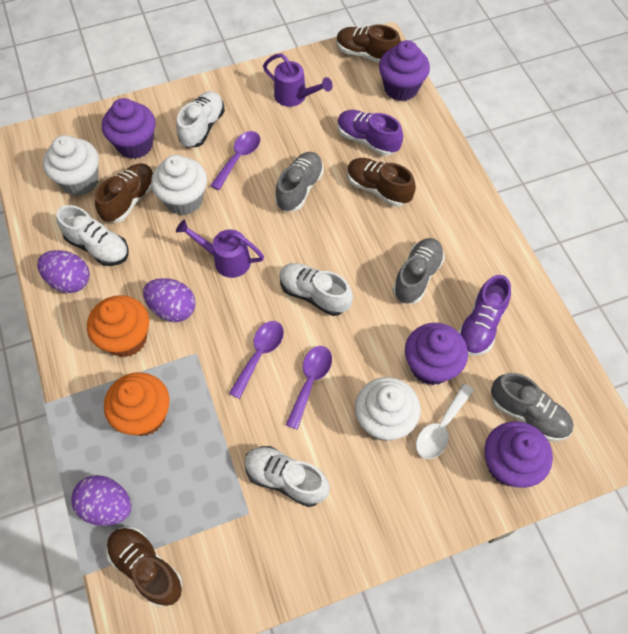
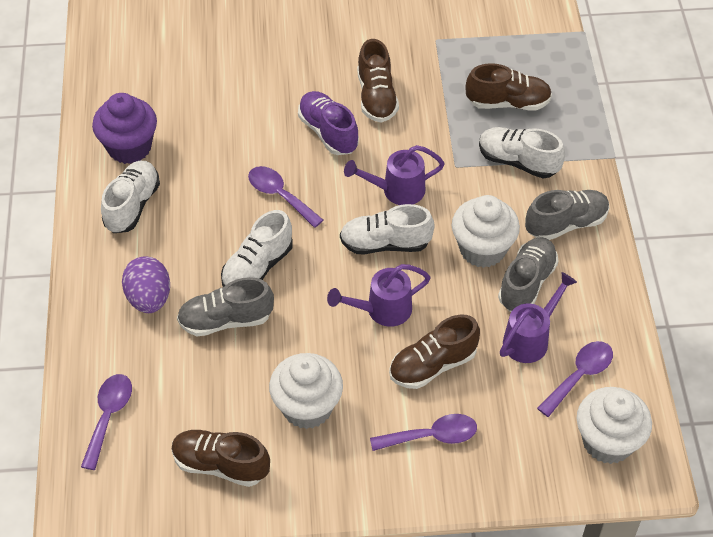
orange cupcake: [87,295,149,357] [104,372,170,436] = 2 -> none = 0
purple cupcake: [102,98,156,159] [379,40,430,101] [405,323,468,385] [484,421,553,488] = 4 -> [92,93,157,164] = 1
purple egg: [37,250,90,293] [71,475,131,526] [143,278,196,322] = 3 -> [122,256,170,313] = 1
purple shoe: [337,110,403,156] [459,275,511,356] = 2 -> [298,91,359,155] = 1
purple spoon: [210,131,260,190] [229,321,284,399] [286,346,332,430] = 3 -> [81,374,132,470] [248,166,323,228] [370,414,477,451] [537,341,613,417] = 4
purple watering can: [176,219,264,278] [263,53,333,107] = 2 -> [327,264,431,327] [344,145,445,205] [500,272,577,363] = 3
white spoon: [416,383,474,459] = 1 -> none = 0

